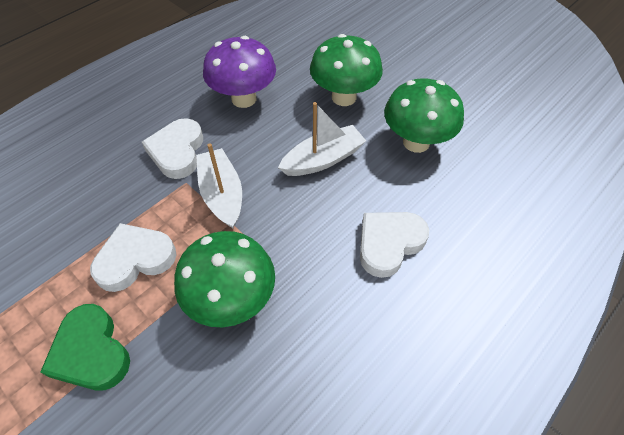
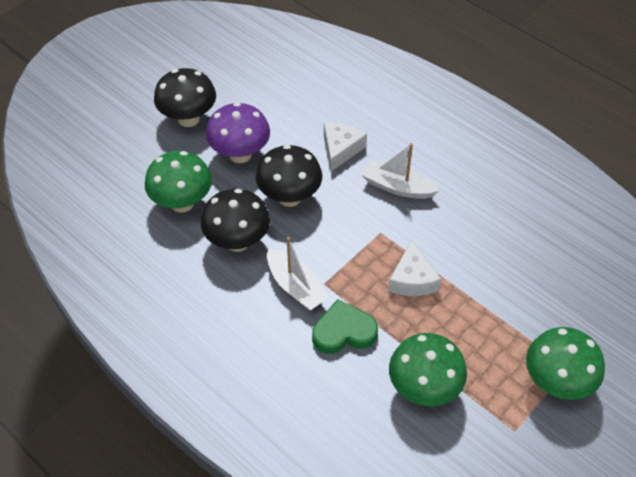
black mushroom: none = 0 -> [154,68,216,127] [201,189,270,252] [256,145,322,207] = 3
white cheese: none = 0 -> [324,122,367,172] [388,240,441,296] = 2
white heart: [90,223,176,292] [142,118,203,179] [360,212,429,278] = 3 -> none = 0

